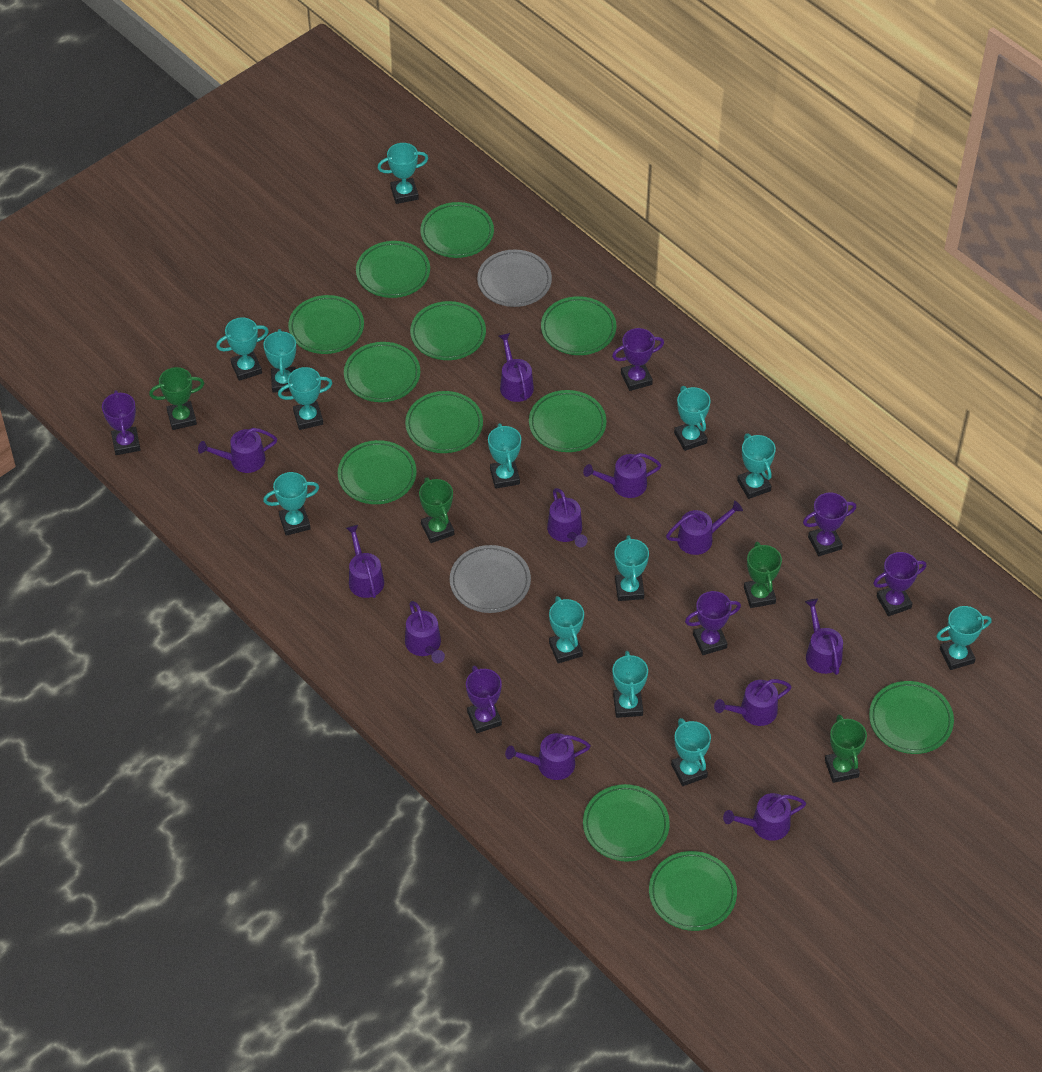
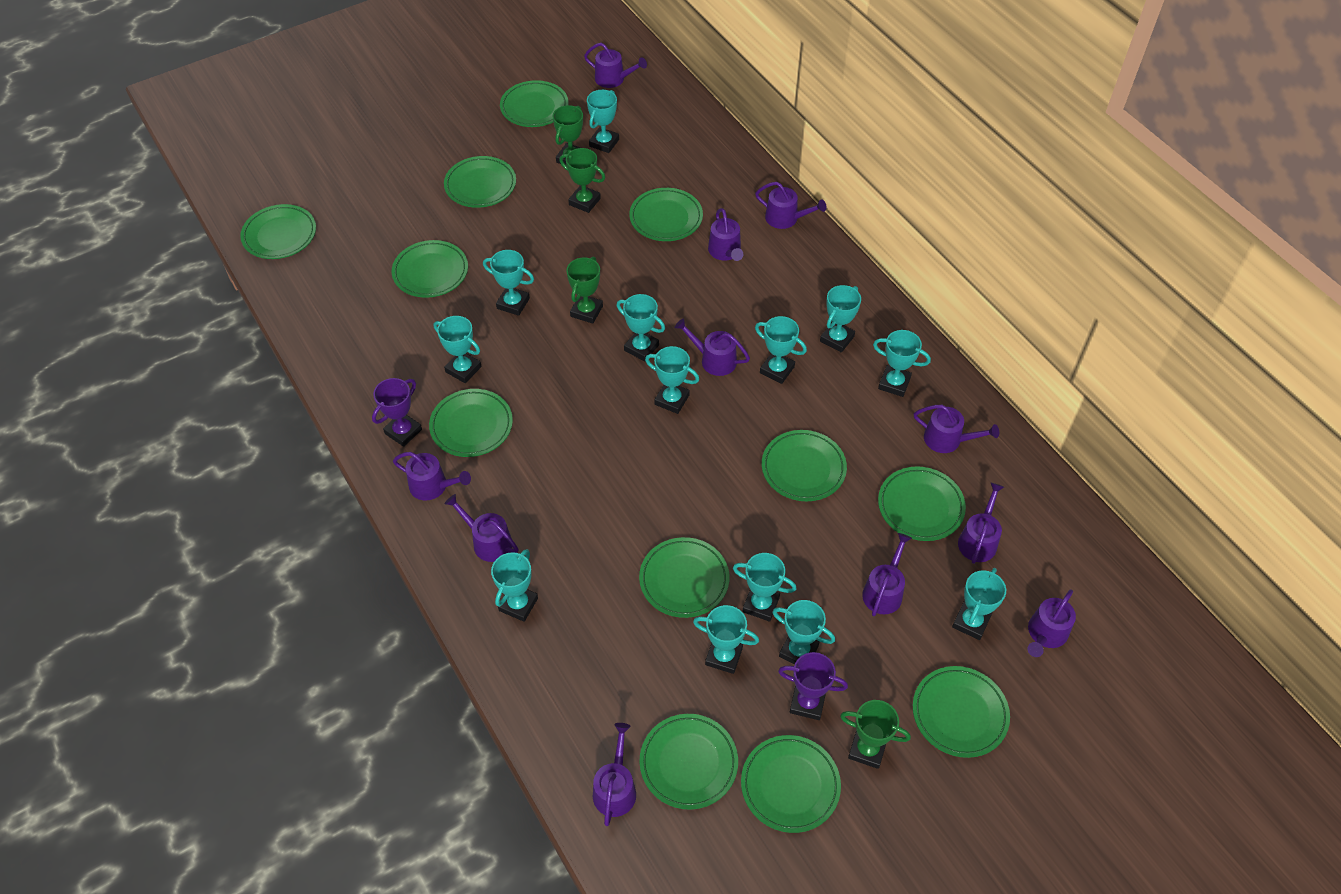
grey plate: [450,545,531,613] [477,249,552,307] = 2 -> none = 0
purple trophy: [102,390,141,455] [466,666,502,733] [612,328,664,391] [685,591,741,655] [803,493,856,556] [873,552,926,616] = 6 -> [372,378,422,447] [778,652,848,720] = 2

